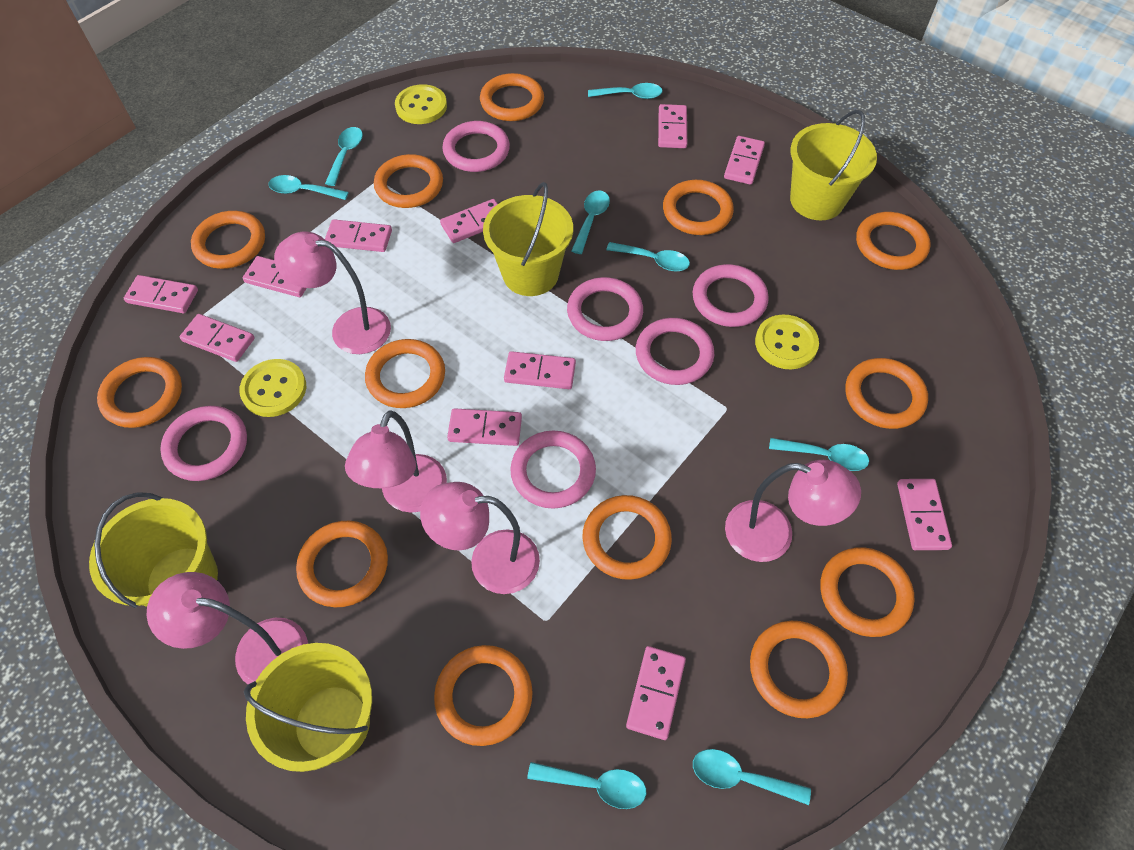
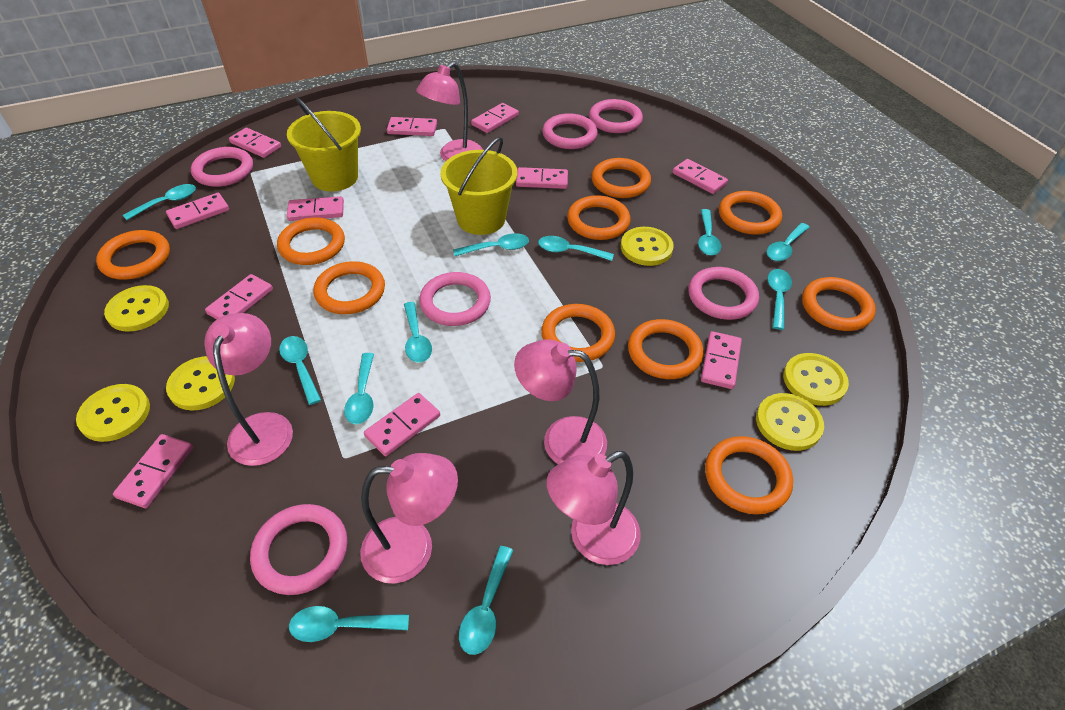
orange ring: [97,357,182,428] [191,211,265,269] [296,521,388,607] [365,339,445,408] [374,154,443,208] [434,645,533,746] [480,73,544,121] [582,495,672,580] [663,180,734,235] [750,621,848,718] [820,547,914,637] [845,358,928,429] [856,212,931,270] = 13 -> [96,230,170,280] [277,217,345,265] [313,261,385,314] [541,304,615,362] [567,195,630,240] [592,158,651,198] [628,319,703,379] [705,436,793,514] [719,191,782,235] [802,277,876,331] = 10
turquoise spoon: [268,175,349,200] [325,127,363,186] [527,762,646,809] [571,190,610,254] [588,83,663,99] [606,242,690,271] [693,749,811,805] [769,438,869,471] = 8 -> [123,184,196,220] [279,336,321,405] [289,606,409,642] [344,353,374,424] [404,302,432,362] [453,233,529,256] [459,546,513,655] [538,236,614,261] [698,209,721,255] [767,223,809,261] [767,269,792,330] = 11
yellow bucket: [89,492,218,608] [244,643,372,772] [483,182,573,296] [790,110,877,220] = 4 -> [287,98,361,191] [440,137,517,235] = 2
yellow button: [239,359,306,417] [395,84,447,124] [755,315,819,369] = 3 -> [76,384,150,442] [104,285,169,332] [166,356,235,411] [621,227,674,266] [756,393,824,451] [783,353,849,406] = 6

